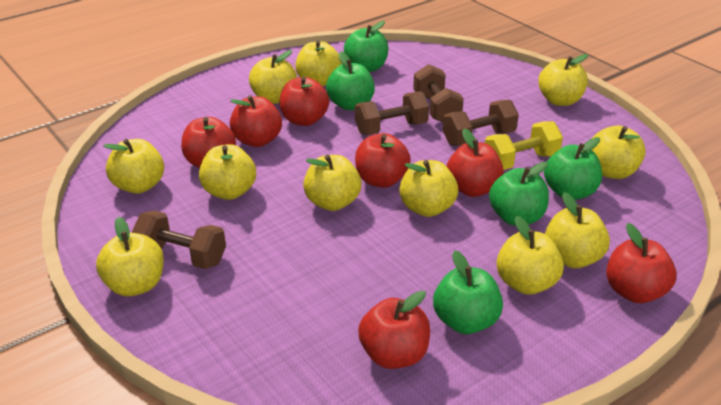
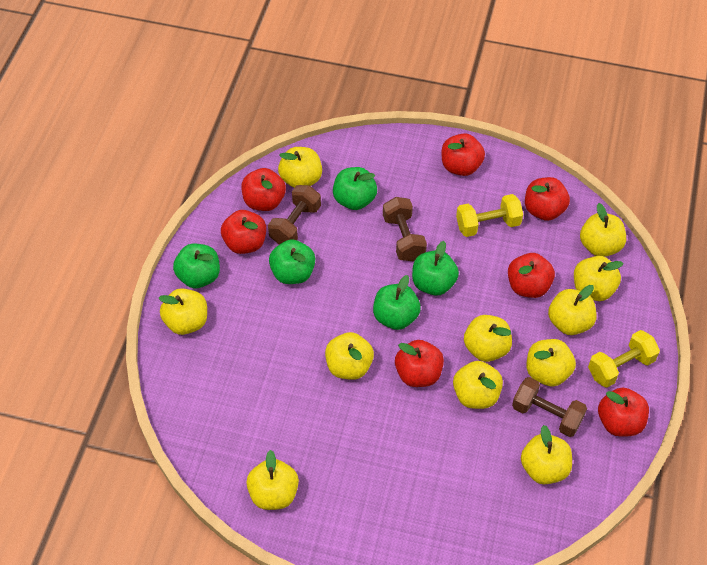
brown dumbbell: [132,211,226,269] [355,91,429,135] [413,64,464,122] [443,99,519,146] = 4 -> [268,185,321,245] [383,197,427,261] [512,377,587,437] = 3
yellow dumbbell: [485,121,563,170] = 1 -> [456,194,523,237] [588,330,660,388] = 2

